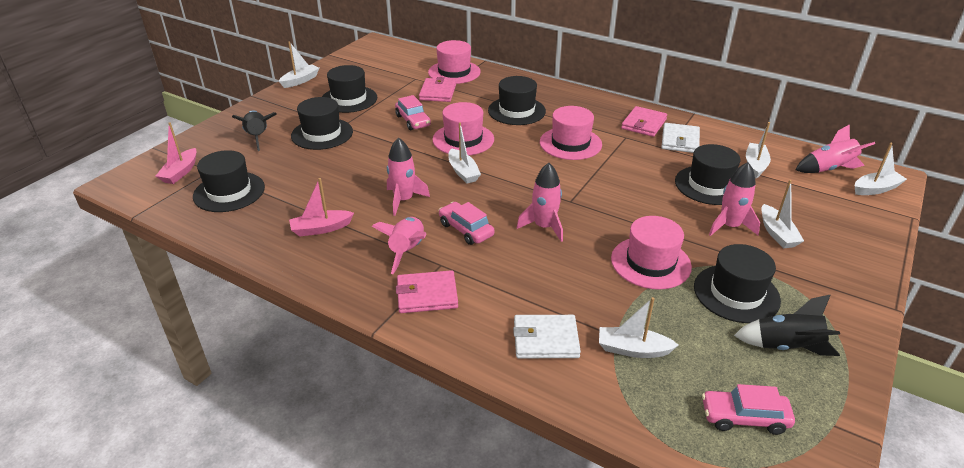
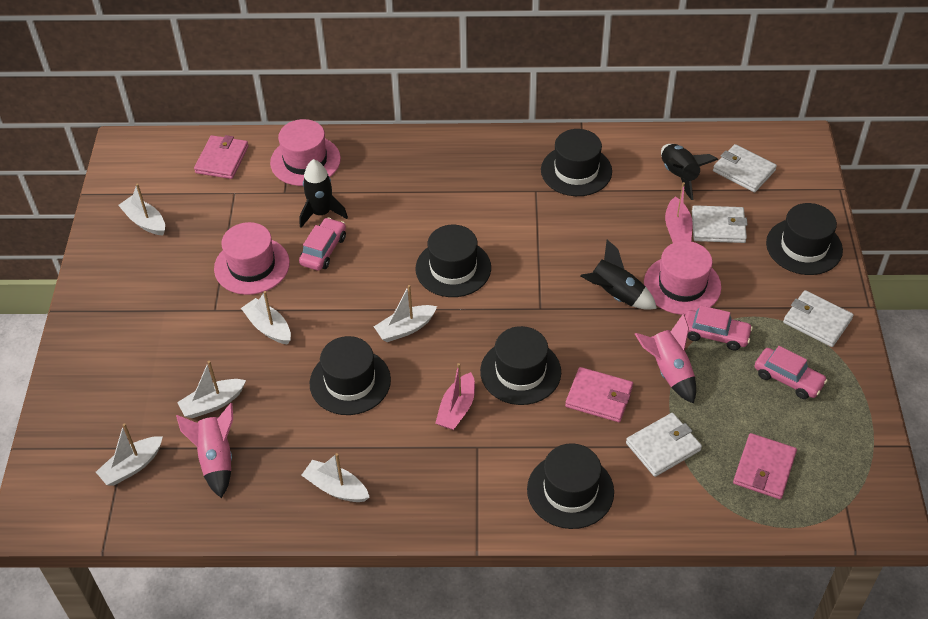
black rocket: [232,111,277,151] [734,295,840,356] = 2 -> [299,159,348,228] [581,239,657,310] [661,144,718,200] = 3
pink hat: [428,40,481,84] [432,102,494,155] [540,106,602,160] [611,216,692,290] = 4 -> [214,222,290,295] [270,119,341,186] [644,241,721,315] = 3
pink rocket: [372,217,427,274] [387,137,430,216] [517,163,563,242] [709,162,760,236] [796,124,875,173] = 5 -> [176,403,233,498] [635,314,696,404] = 2
white wallet: [513,315,581,358] [661,123,700,153] = 2 -> [626,413,702,477] [692,205,748,243] [713,144,777,192] [783,290,854,347] = 4

